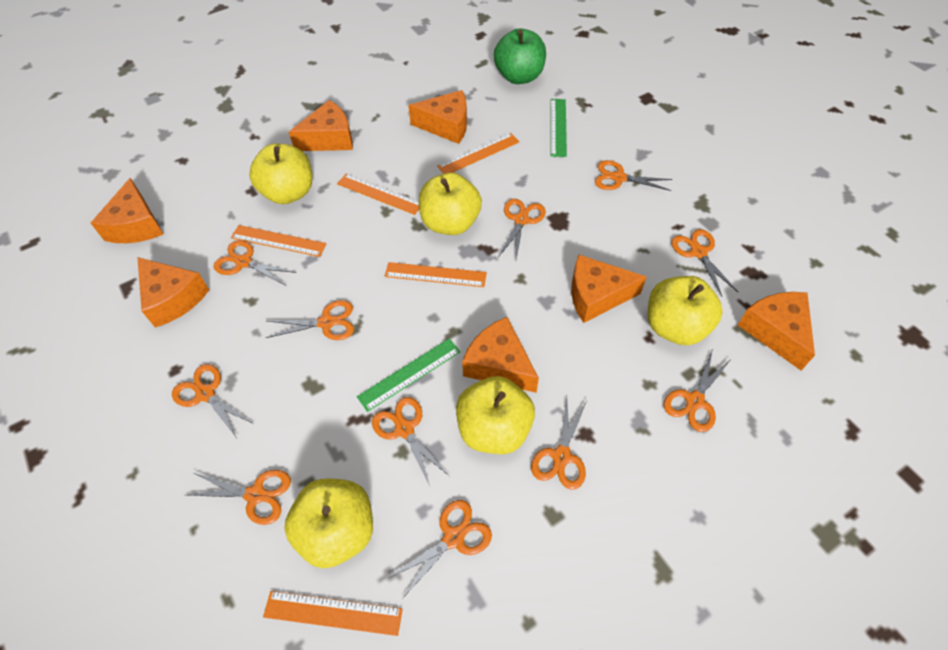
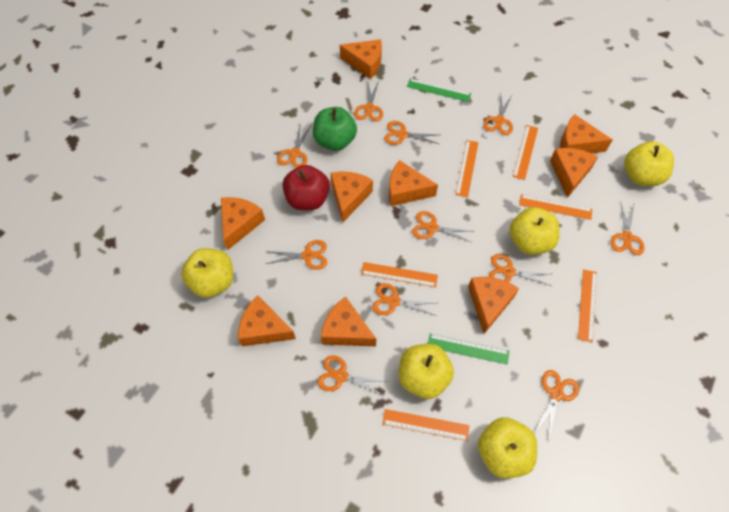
orange cheese: [91,178,163,243] [137,257,209,328] [289,100,353,151] [408,90,467,144] [462,317,539,393] [571,254,647,323] [738,292,815,371] = 7 -> [221,197,265,250] [238,295,296,346] [321,297,376,346] [330,172,373,222] [340,39,382,79] [389,160,438,206] [468,277,519,334] [550,148,598,198] [560,114,613,153] = 9
orange ruler: [231,225,327,257] [263,591,403,636] [337,173,419,215] [385,262,487,287] [437,133,519,174] = 5 -> [361,262,438,287] [382,409,469,441] [455,140,479,197] [512,125,538,180] [519,194,592,220] [578,269,597,343] = 6
red apple: none = 0 -> [282,165,330,210] = 1

